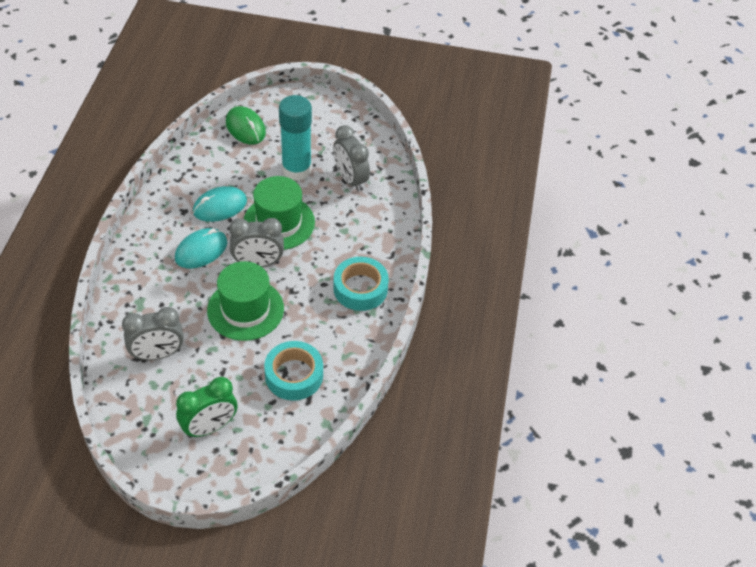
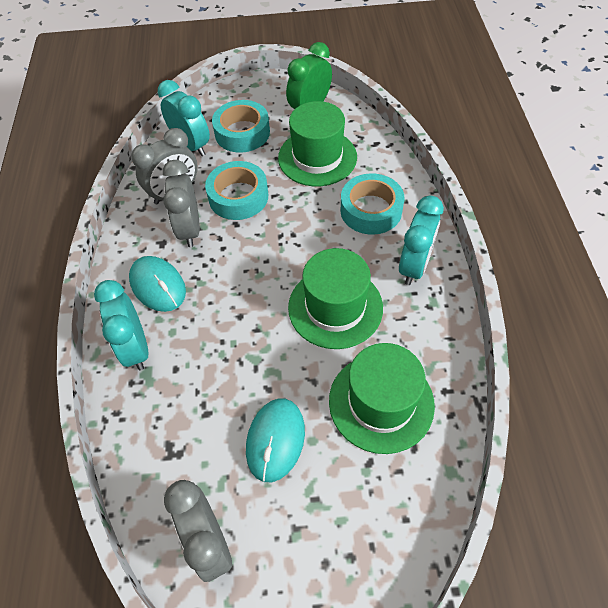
green hat: [207,261,284,341] [244,176,315,250] = 2 -> [278,101,357,186] [288,248,383,349] [329,343,435,454] = 3
green mouse: [226,106,266,145] = 1 -> none = 0
turquoise clock: none = 0 -> [94,280,148,371] [158,80,210,156] [399,196,444,285] = 3
turquoise glue stick: [279,95,312,181] = 1 -> none = 0
turquoise tape: [264,341,323,401] [333,257,389,311] = 2 -> [205,161,268,220] [212,100,270,153] [340,173,405,235] = 3

